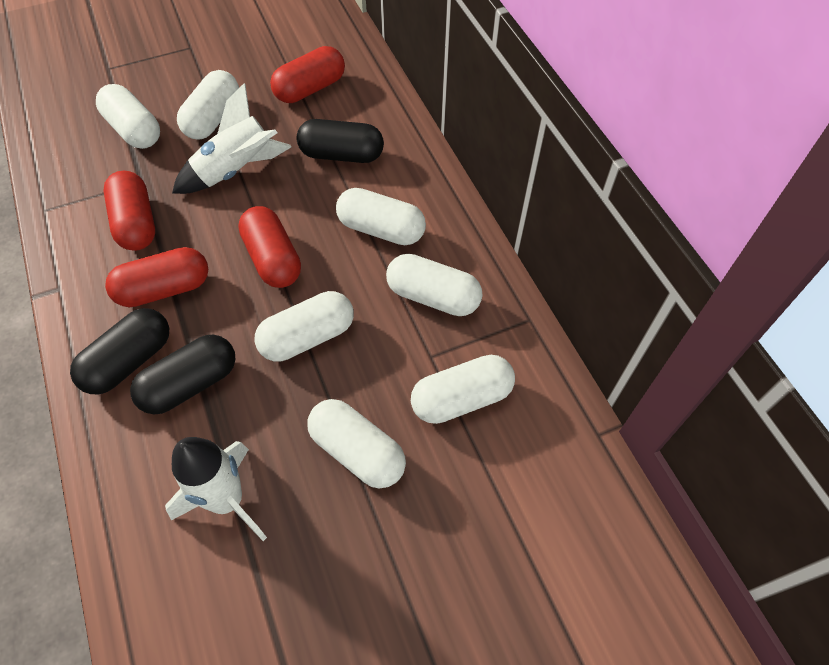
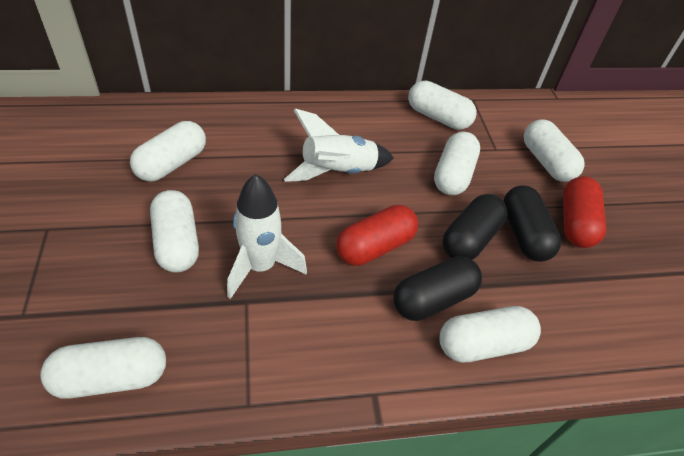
red capsule: [104,171,155,251] [105,247,208,307] [238,206,301,288] [270,46,345,103] = 4 -> [336,205,418,266] [563,176,606,248] = 2

